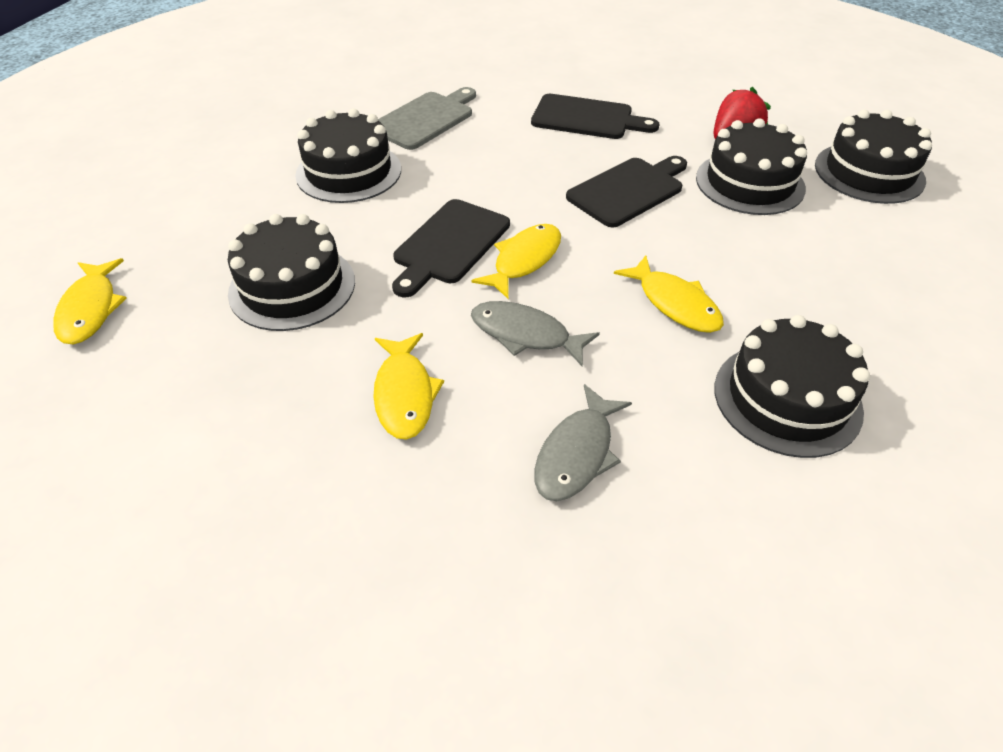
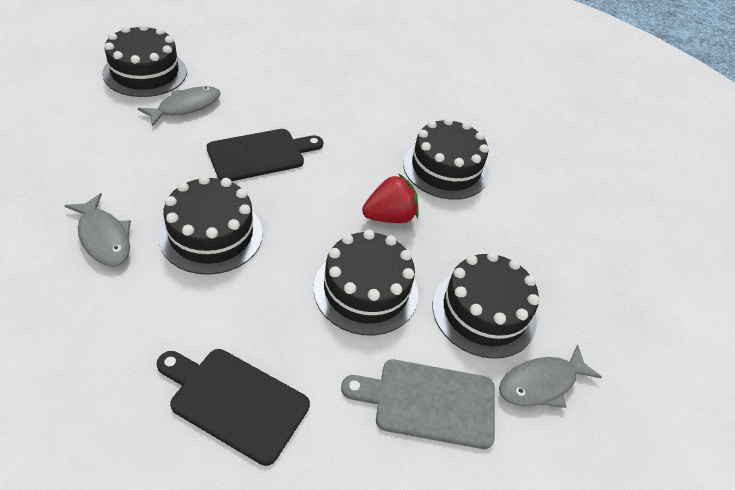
black cutting board: [392,199,510,297] [531,94,659,139] [566,156,687,227] = 3 -> [156,349,310,466] [207,129,323,181] = 2
grey fish: [471,301,600,366] [534,384,632,501] = 2 -> [64,193,131,267] [138,86,221,127] [499,345,602,408] = 3
yellow fish: [53,258,127,345] [373,333,444,440] [471,224,561,299] [614,256,724,333] = 4 -> none = 0

